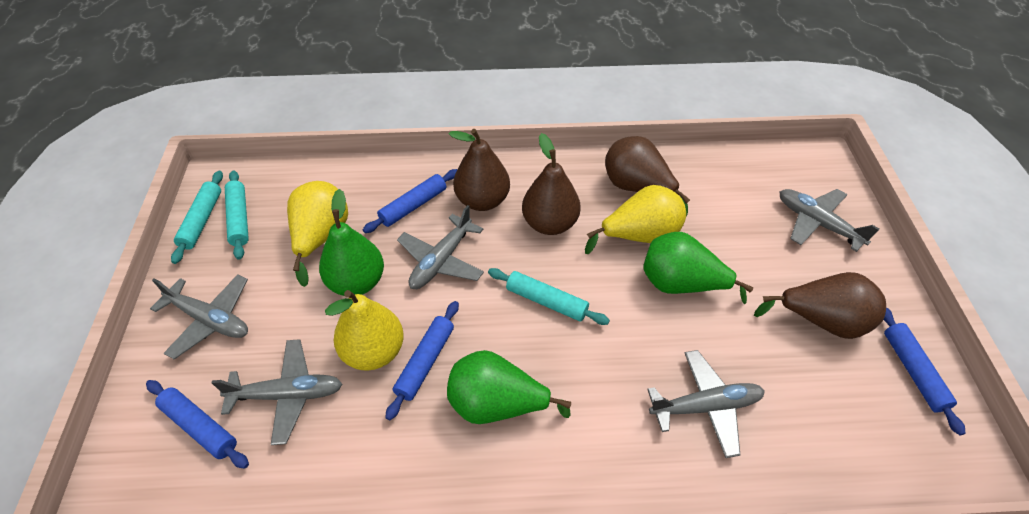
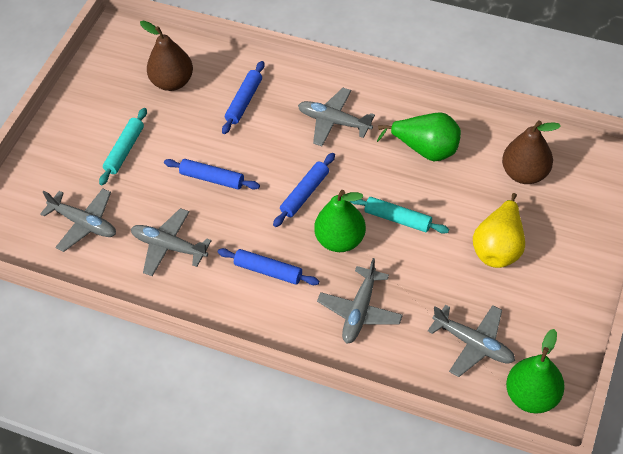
brown pear: [449,129,510,211] [522,133,581,235] [605,136,690,217] [754,272,886,339] = 4 -> [140,20,193,91] [502,120,561,184] = 2
turquoise rolling pin: [171,171,223,264] [225,170,249,260] [488,268,610,325] = 3 -> [99,108,147,185] [350,197,449,234] = 2
yellow pear: [287,181,348,287] [325,290,404,371] [585,185,686,254] = 3 -> [473,193,525,268] = 1

